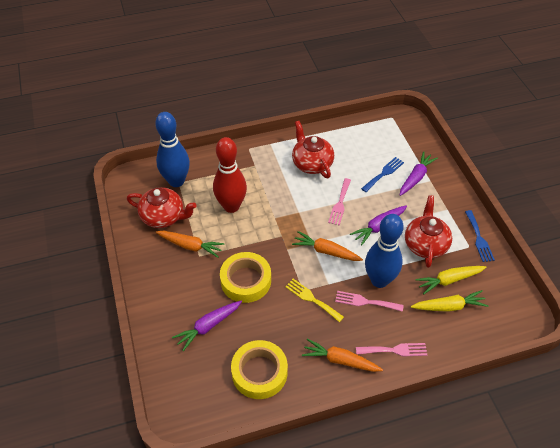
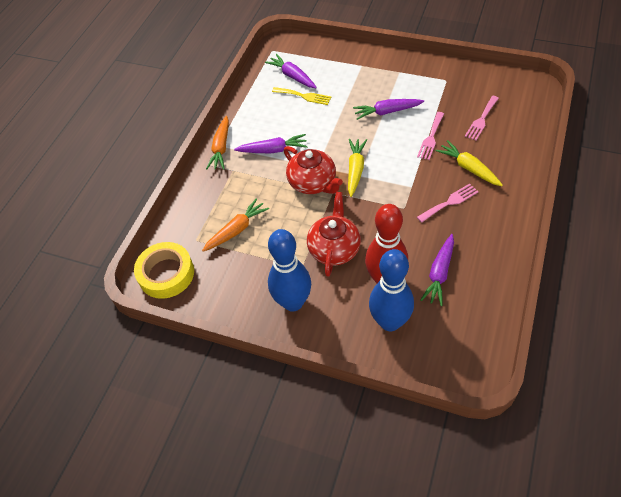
blue fork: [361,157,404,192] [465,210,495,262] = 2 -> none = 0
orange carrot: [156,231,224,258] [292,231,363,261] [302,338,383,372] = 3 -> [202,198,269,252] [206,116,229,170] = 2
purple carrot: [172,301,242,351] [350,205,407,245] [400,151,438,196] = 3 -> [234,134,308,153] [265,54,317,88] [353,99,424,120] [421,234,454,306] = 4
red teapot: [127,187,197,228] [292,121,334,178] [405,195,452,268] = 3 -> [284,146,343,194] [307,192,361,277] = 2
yellow tape: [220,252,271,303] [231,340,288,399] = 2 -> [134,242,194,299] = 1

